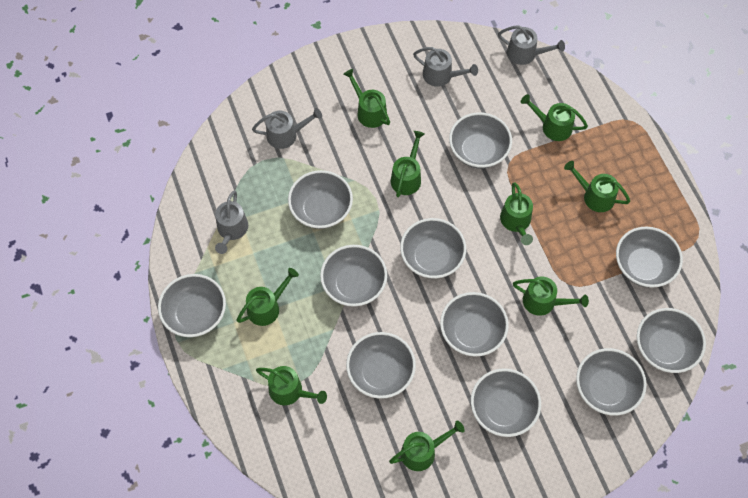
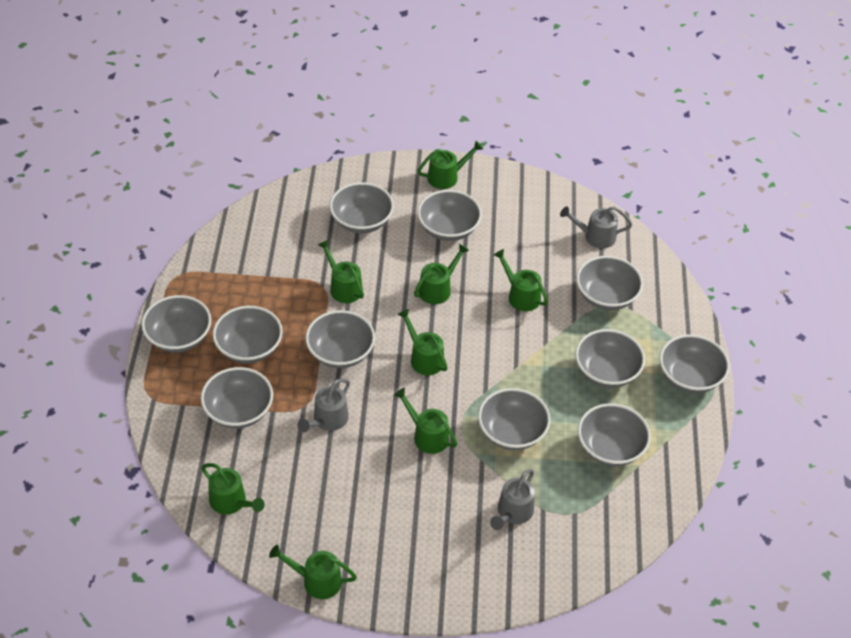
green watering can: [236,268,299,326] [256,366,327,405] [343,69,390,128] [389,421,465,471] [391,131,425,197] [500,182,533,245] [513,277,589,316] [521,94,588,141] [564,161,630,212] = 9 -> [201,463,264,515] [269,545,357,599] [318,239,364,303] [394,388,458,454] [398,309,448,375] [414,244,469,304] [417,141,483,189] [494,249,548,311] = 8
grey watering can: [215,191,248,254] [252,108,322,149] [413,47,478,87] [498,25,565,65] = 4 -> [297,379,350,432] [490,469,535,530] [560,206,632,248] = 3

